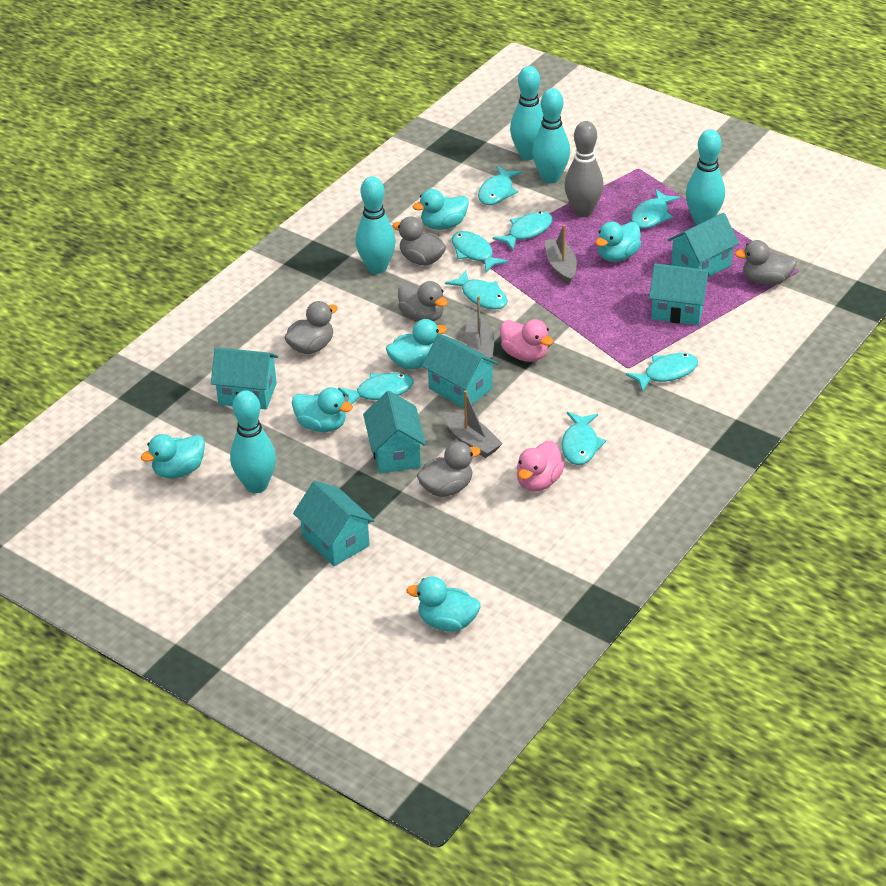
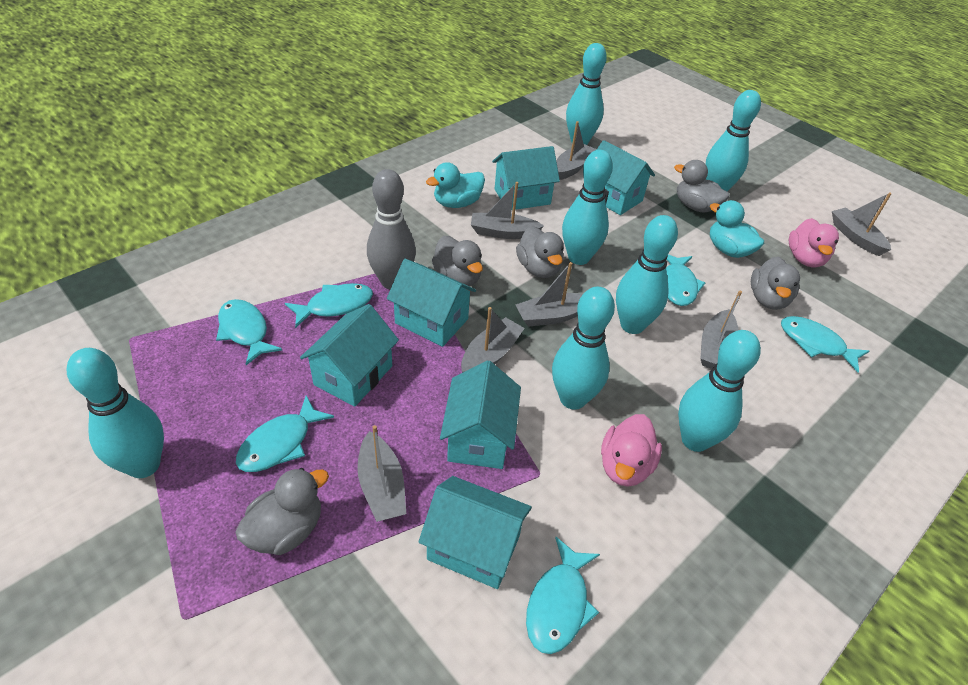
grey boat: [444,390,503,458] [465,296,494,359] [544,225,577,284] = 3 -> [357,425,406,522] [461,307,525,373] [471,182,544,239] [515,262,583,327] [556,121,596,180] [700,291,742,369] [832,193,892,256] = 7
turquoise bowling pin: [230,390,276,493] [356,176,396,274] [510,66,544,160] [532,88,570,183] [686,129,725,225] = 5 -> [67,348,164,478] [552,287,615,410] [562,150,613,265] [566,43,607,145] [616,215,678,334] [678,330,761,452] [706,90,761,192] = 7
turquoise duck: [141,434,205,478] [292,387,353,432] [386,319,447,370] [406,577,481,632] [413,189,469,230] [596,221,641,262] = 6 -> [426,162,485,208] [710,200,764,258] = 2
turquoise fish: [338,373,414,404] [445,270,507,310] [452,231,508,272] [478,166,522,205] [493,211,553,250] [562,412,606,465] [626,353,698,392] [631,189,680,229] = 8 -> [216,299,282,365] [236,396,334,472] [285,283,373,328] [526,537,600,654] [666,254,705,306] [781,316,869,372] = 6

